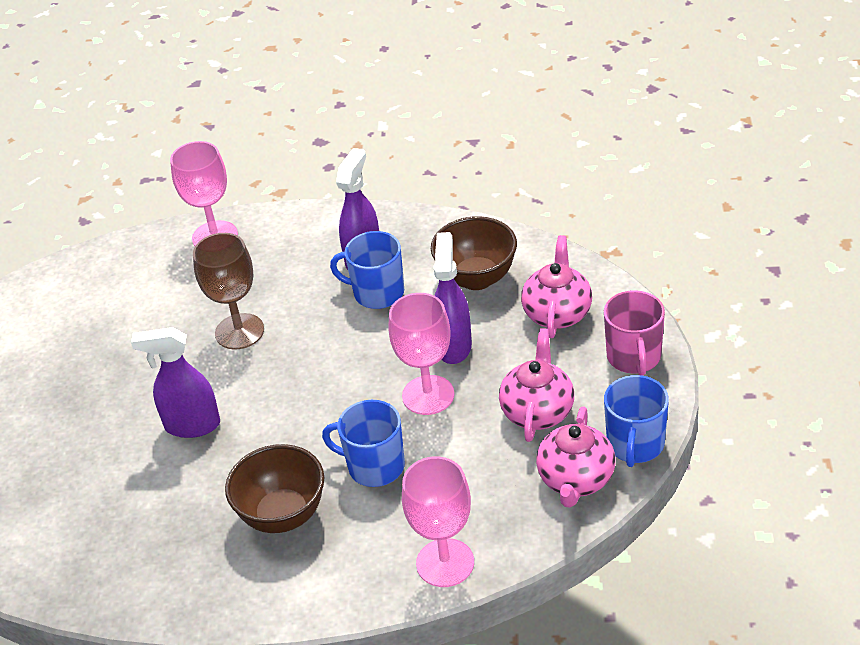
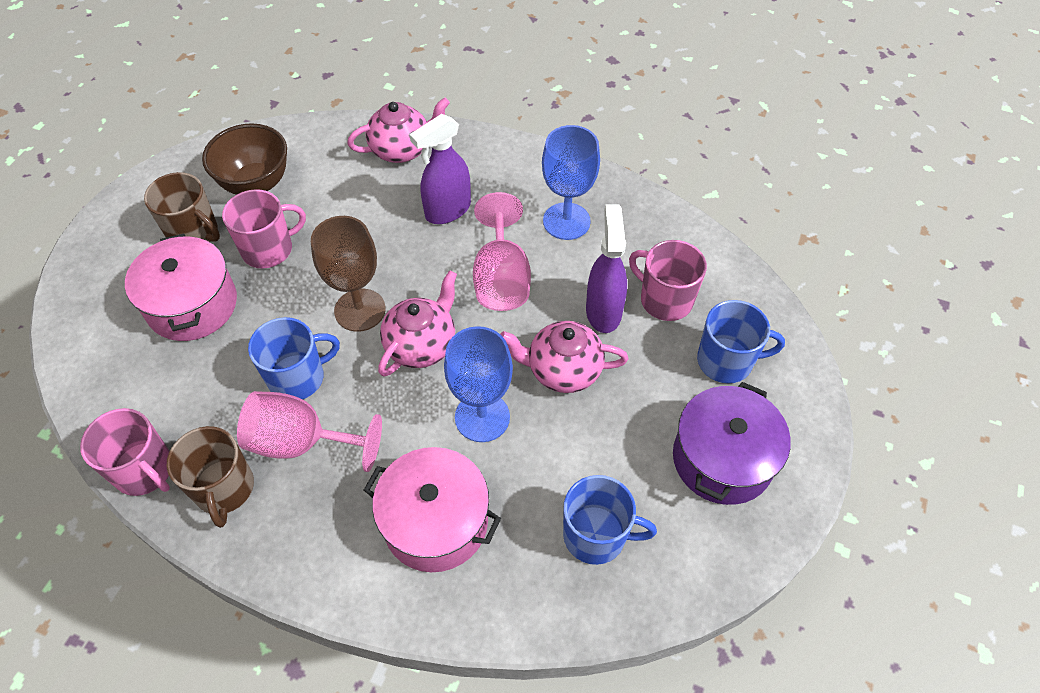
blue goblet: none = 0 -> [444,326,513,442] [542,125,600,240] = 2
brown bowl: [225,444,324,533] [431,216,517,290] = 2 -> [202,123,287,195] = 1
brown mug: none = 0 -> [144,172,220,242] [166,426,254,528] = 2
pink goblet: [170,141,238,246] [388,293,454,415] [402,456,474,587] = 3 -> [237,391,382,472] [473,192,531,311] = 2
pink mug: [604,290,665,376] = 1 -> [80,408,170,496] [222,189,306,269] [629,240,707,321] = 3
pink pot: none = 0 -> [125,233,237,341] [364,447,501,572] = 2
purple pot: none = 0 -> [673,382,791,505] = 1
purple spray bottle: [131,327,220,438] [336,148,379,270] [434,232,472,364] = 3 -> [410,114,471,224] [586,204,627,333] = 2

